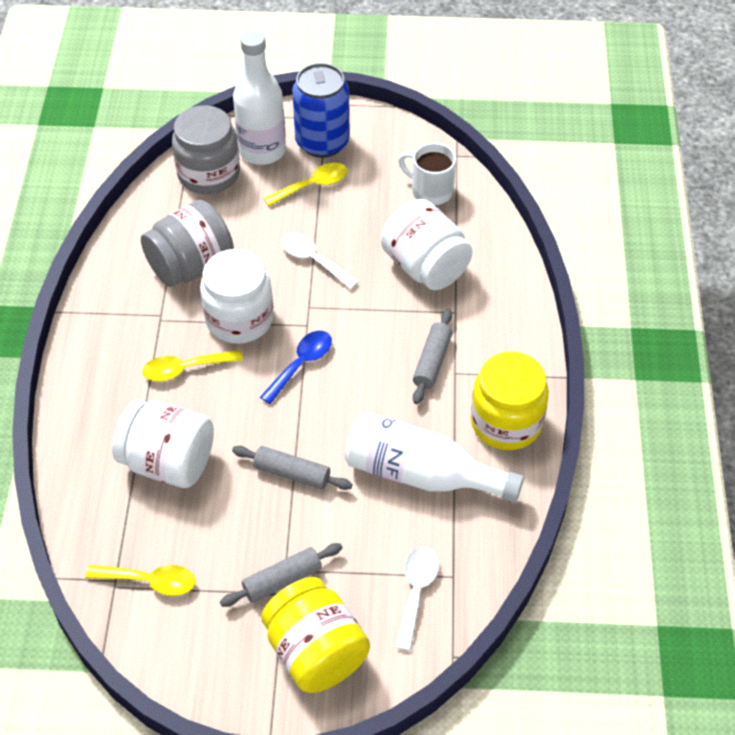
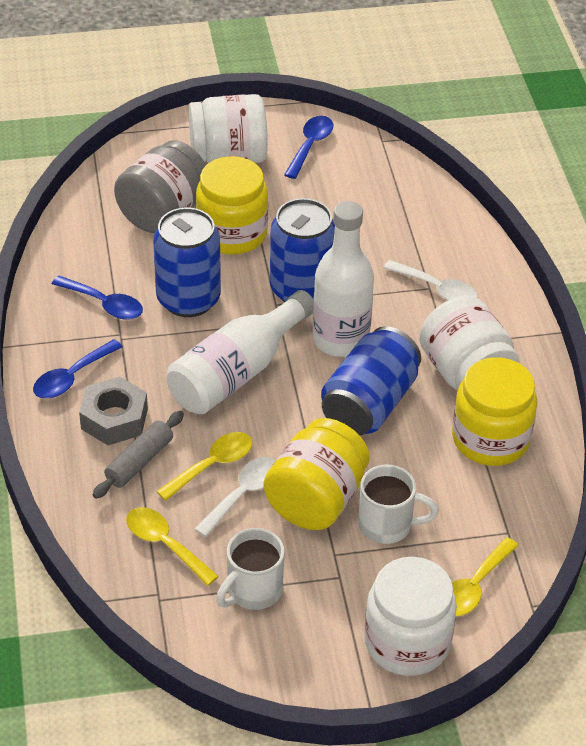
blue can: [292,63,350,158] = 1 -> [153,208,221,317] [270,198,335,302] [321,326,421,436] = 3
blue spoon: [260,331,332,404] = 1 -> [33,339,123,398] [52,276,143,320] [284,116,333,179] = 3
grey jar: [141,200,234,287] [172,105,240,194] = 2 -> [114,140,206,233] = 1
grey nut: none = 0 -> [79,376,148,445] = 1
grey rolling pin: [220,543,342,607] [232,446,353,490] [413,309,452,404] = 3 -> [93,411,184,499] = 1
white mug: [398,143,456,205] = 1 -> [216,528,284,610] [358,464,439,544] = 2
yellow jar: [261,577,370,693] [471,352,549,450] = 2 -> [196,156,268,255] [264,418,370,530] [452,357,537,466] = 3

